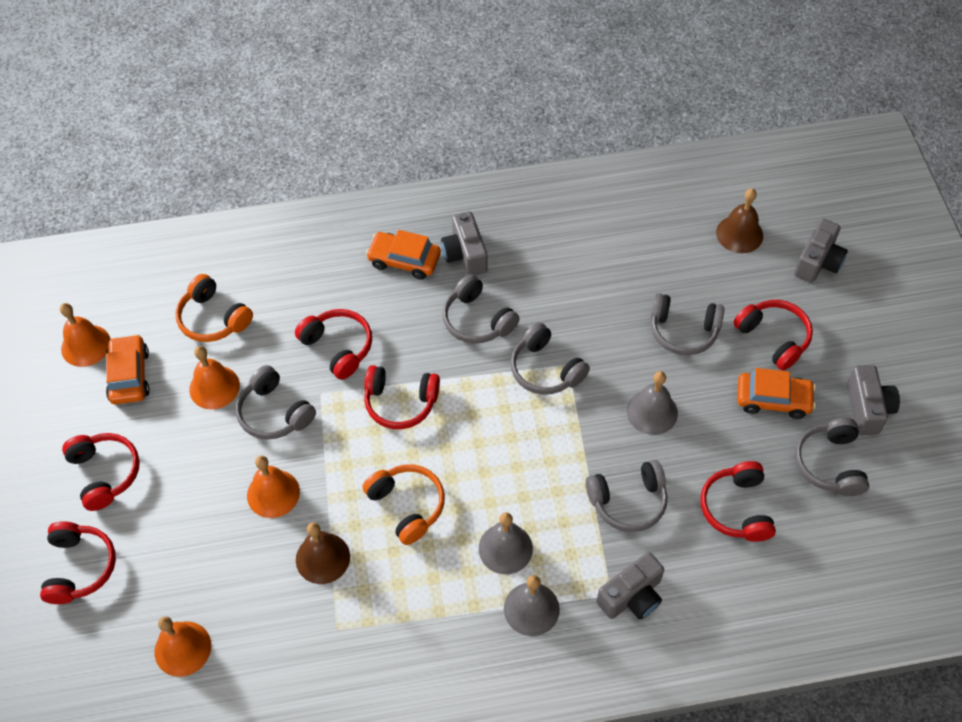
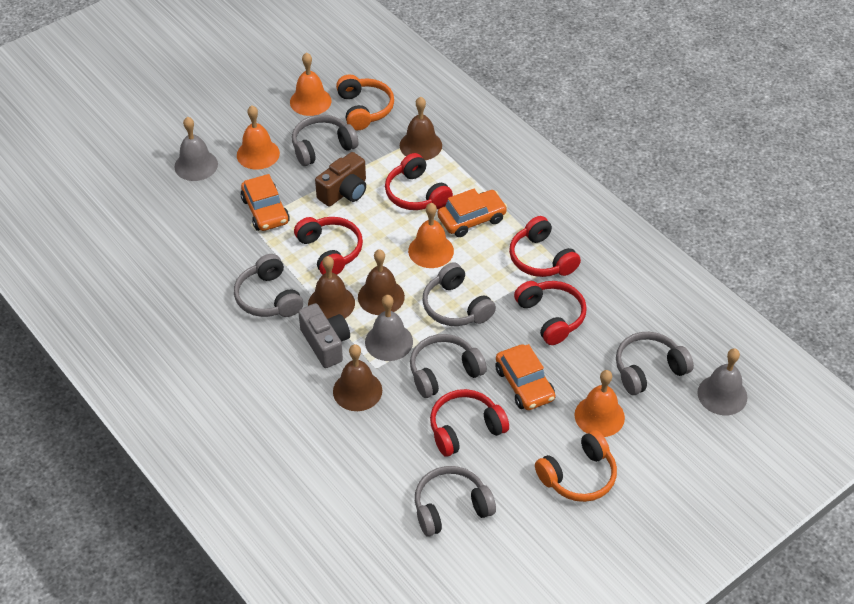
brown bell: [296,522,350,584] [716,188,763,253] = 2 -> [308,256,355,319] [333,344,382,411] [358,249,405,315] [400,97,442,160] = 4
brown camera: none = 0 -> [315,152,366,207] = 1
grey camera: [441,211,488,275] [596,552,664,619] [794,219,848,283] [847,365,900,435] = 4 -> [298,303,350,368] = 1
red headphones: [40,521,116,604] [62,433,140,511] [295,309,372,380] [364,365,440,429] [701,461,776,542] [733,300,813,371] = 6 -> [294,217,363,275] [385,153,453,210] [430,389,509,457] [509,216,581,277] [514,281,587,345] = 5

